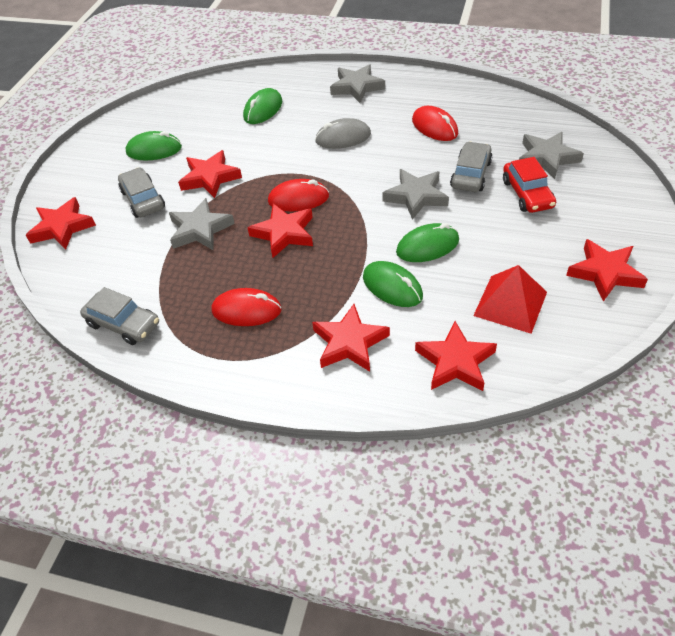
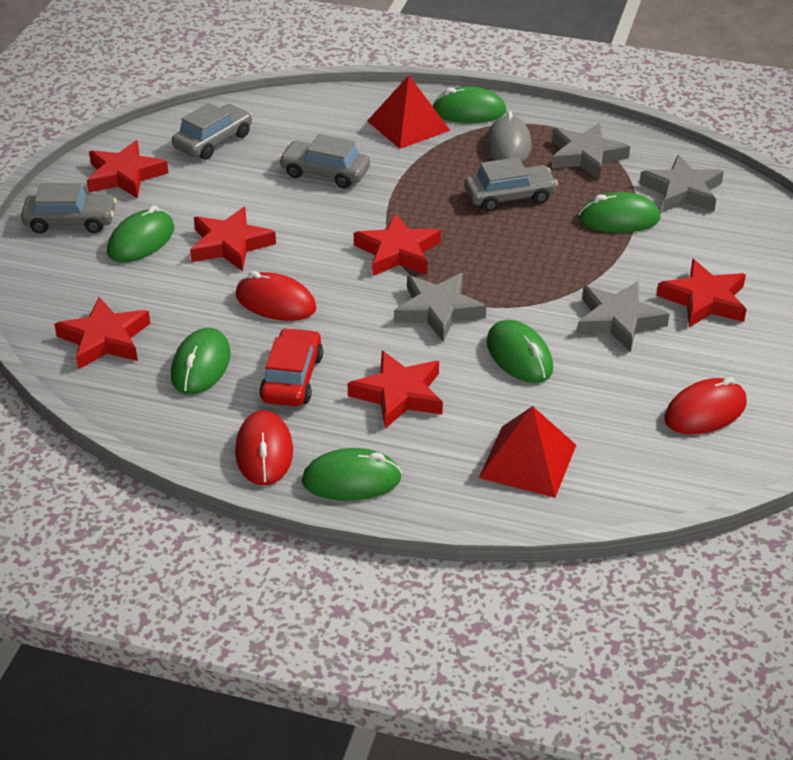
green mouse: [126,131,182,160] [243,88,282,124] [363,261,423,307] [396,223,459,262] = 4 -> [107,205,174,262] [171,328,231,395] [302,448,402,501] [432,86,506,123] [486,320,553,383] [579,192,660,233] = 6
grey car: [80,287,159,345] [118,168,165,218] [450,142,493,192] = 3 -> [21,183,117,234] [172,103,252,160] [279,134,370,188] [464,157,558,211] = 4
red pyramid: [473,265,547,334] = 1 -> [367,75,451,149] [479,406,576,498] = 2

